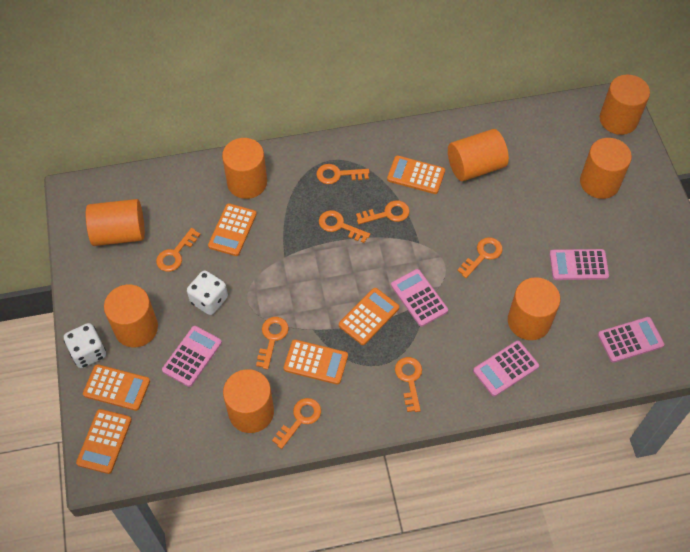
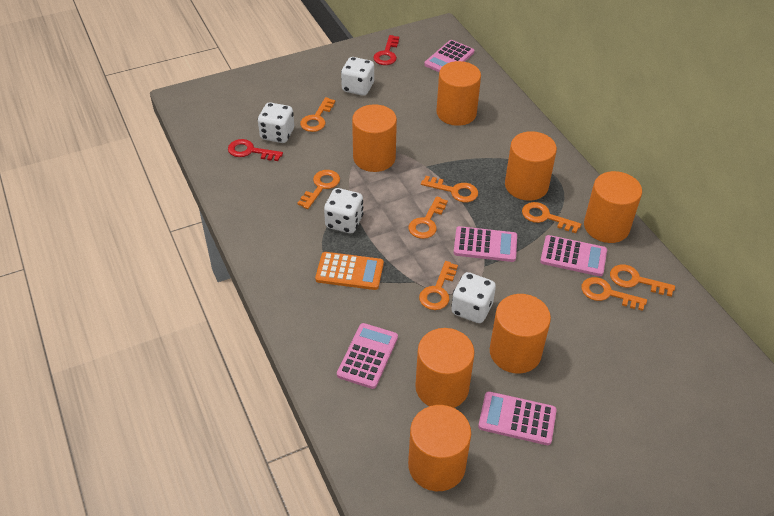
orange calculator: [76,409,132,474] [83,364,150,411] [208,203,257,256] [284,340,348,385] [339,288,399,345] [387,155,445,194] = 6 -> [315,252,384,290] = 1
orange cylinder: [86,199,145,246] [104,285,158,347] [222,138,267,199] [223,369,274,433] [448,129,509,181] [508,277,560,340] [580,138,632,199] [600,75,650,135] = 8 -> [352,104,397,172] [408,405,471,491] [415,328,475,408] [437,61,481,126] [490,294,551,373] [505,131,557,201] [584,171,642,243] = 7
red key: none = 0 -> [228,139,283,161] [373,35,399,65] = 2
white dice: [64,323,106,368] [187,270,228,315] = 2 -> [258,102,294,143] [324,188,363,233] [341,57,374,96] [451,272,496,323] = 4

